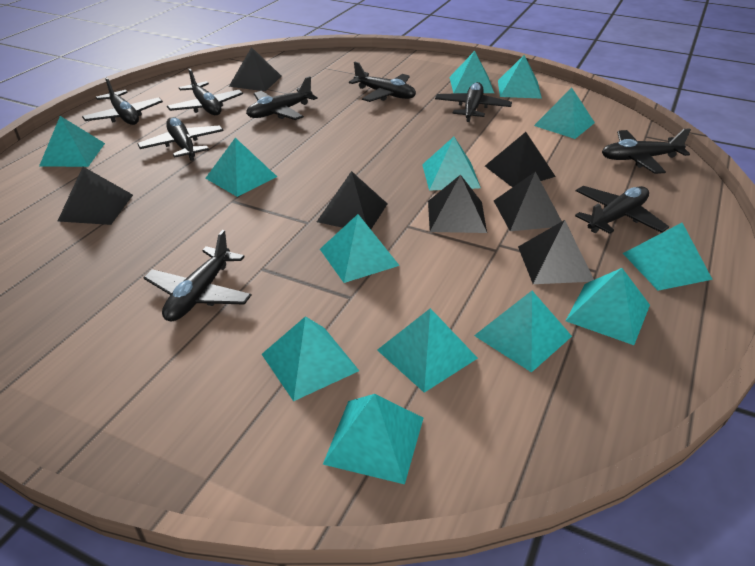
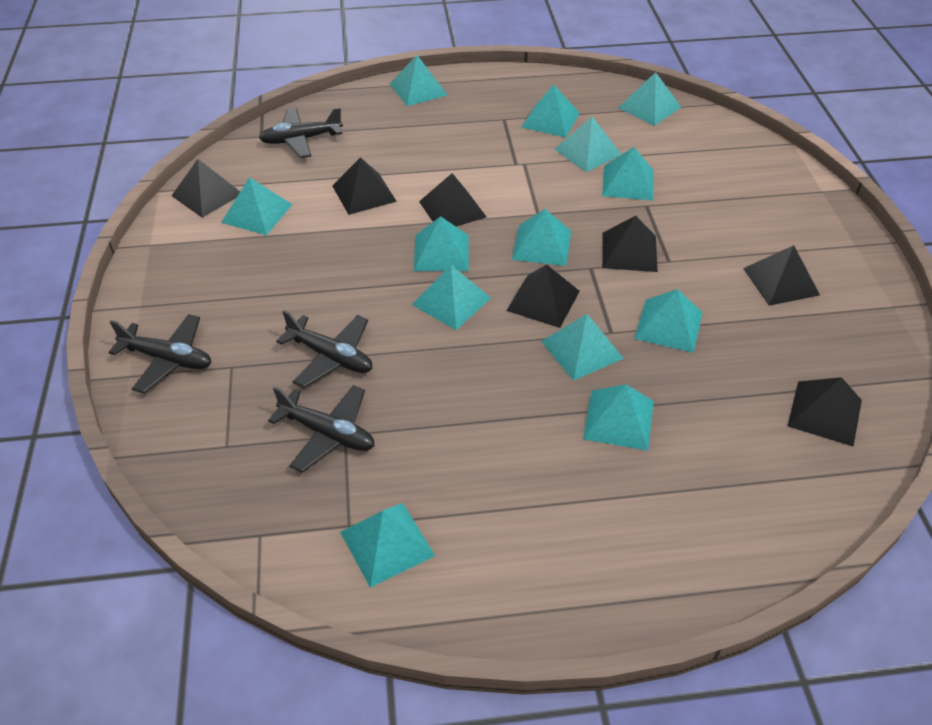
black plane: [82,77,163,125] [137,117,223,161] [143,230,252,322] [167,69,243,115] [246,76,318,120] [349,62,416,102] [435,82,512,122] [575,186,669,234] [602,128,691,174] = 9 -> [108,314,211,393] [259,107,343,158] [268,385,375,472] [276,310,372,388] = 4

